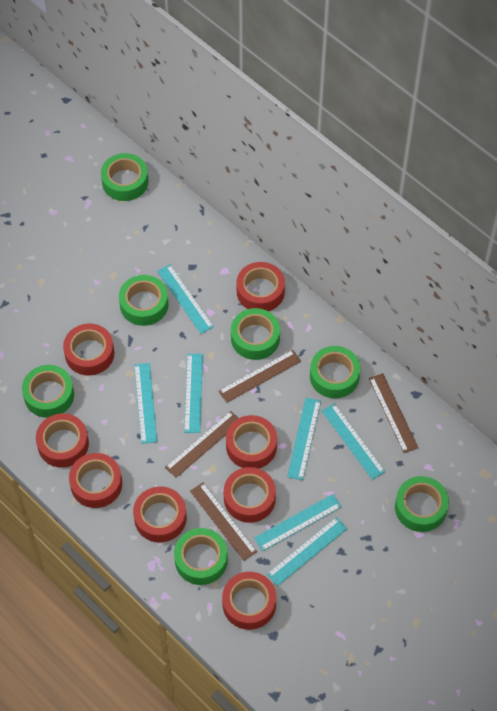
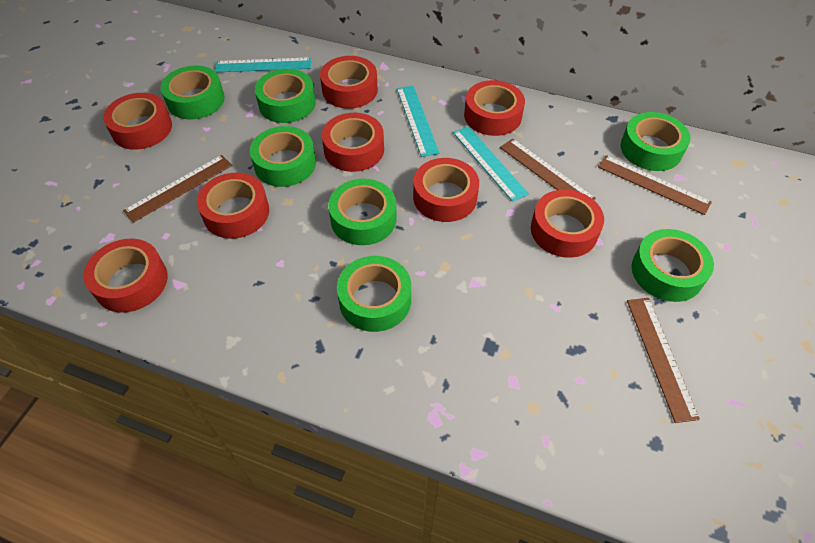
turquoise ruler: [134,363,157,444] [157,264,214,334] [184,354,203,433] [254,494,342,551] [267,517,347,586] [287,398,321,480] [322,403,386,480] = 7 -> [215,57,311,72] [397,86,440,157] [453,126,529,202] = 3

